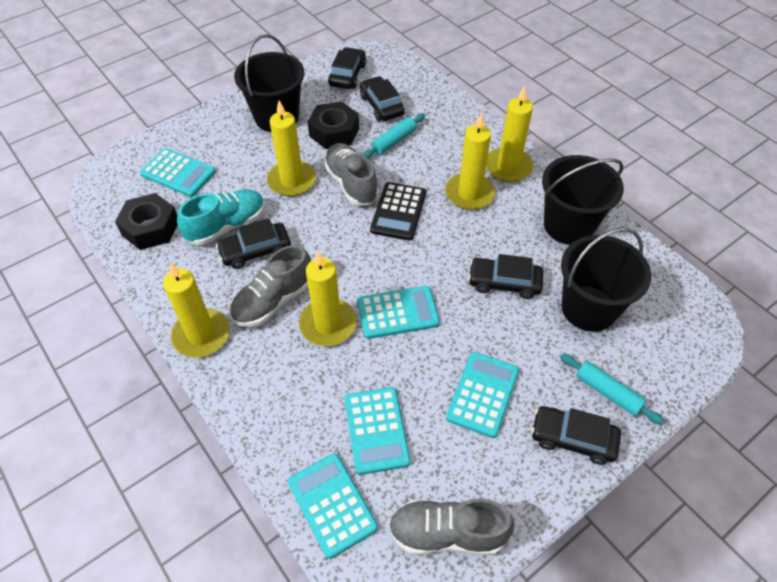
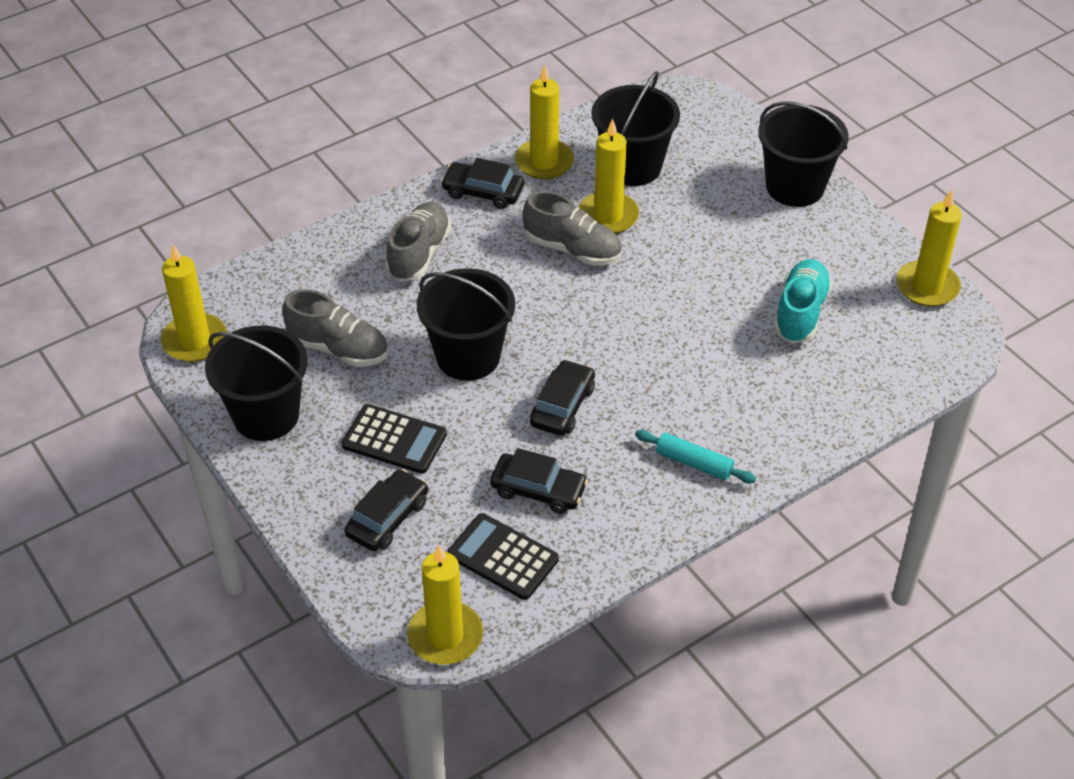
black bucket: [234,34,304,132] [542,155,624,245] [561,227,651,332] = 3 -> [205,325,308,441] [417,268,515,381] [592,71,680,186] [758,101,849,207] = 4
black calculator: [370,182,426,241] = 1 -> [341,404,447,474] [447,513,559,600] = 2
black car: [216,218,291,269] [328,47,366,89] [360,76,405,121] [468,254,543,299] [531,406,621,465] = 5 -> [344,469,428,551] [441,158,524,209] [490,448,588,514] [530,359,595,436] = 4
black nut: [115,193,177,250] [308,101,359,149] = 2 -> none = 0
turquoise calculator: [140,148,216,197] [288,453,378,559] [345,387,411,475] [357,286,440,339] [446,352,519,438] = 5 -> none = 0
turquoise rolling pin: [363,113,425,159] [560,353,665,425] = 2 -> [635,430,756,483] = 1

